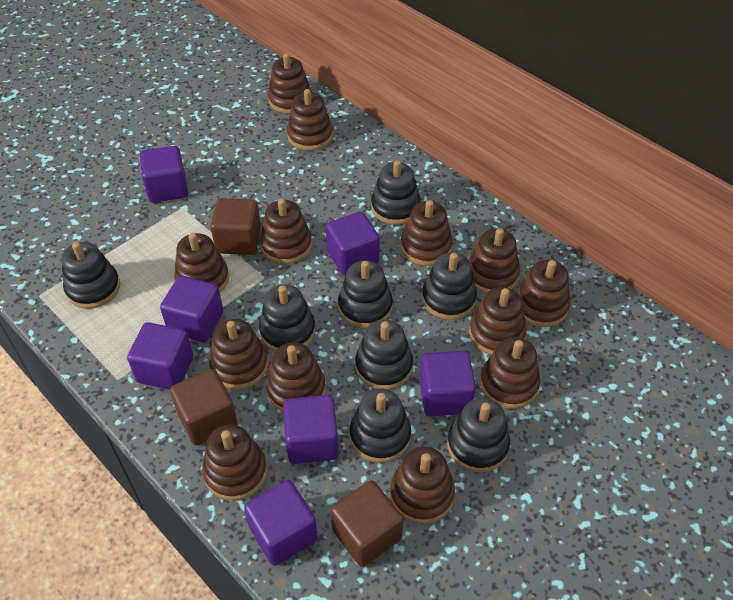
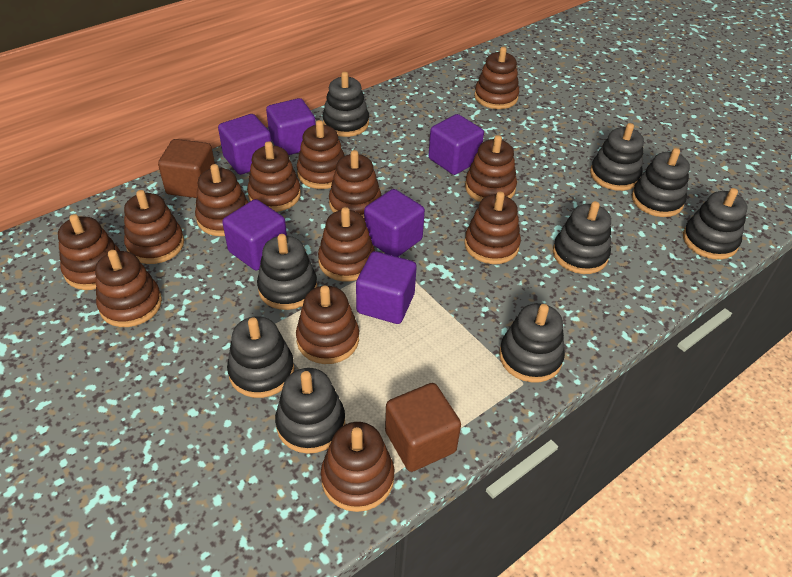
black stacking toy: [61,242,120,309] [259,284,316,351] [338,260,393,328] [350,388,411,463] [355,319,413,390] [371,160,421,225] [422,253,477,320] [447,398,510,472] = 8 -> [227,316,294,398] [257,234,317,310] [275,368,345,454] [323,72,369,137] [499,303,565,382] [553,201,611,274] [590,123,644,191] [632,148,690,217] [683,188,747,260] = 9
brown cube: [170,369,238,445] [210,198,261,255] [330,480,404,567] = 3 -> [158,139,215,198] [385,383,461,472] = 2
purple cube: [127,322,193,389] [140,146,188,203] [160,276,223,342] [244,480,318,566] [283,395,339,464] [326,211,380,276] [419,351,476,417] = 7 -> [218,114,271,175] [222,199,287,270] [266,98,316,155] [356,251,417,324] [364,189,425,257] [428,114,484,175] = 6

